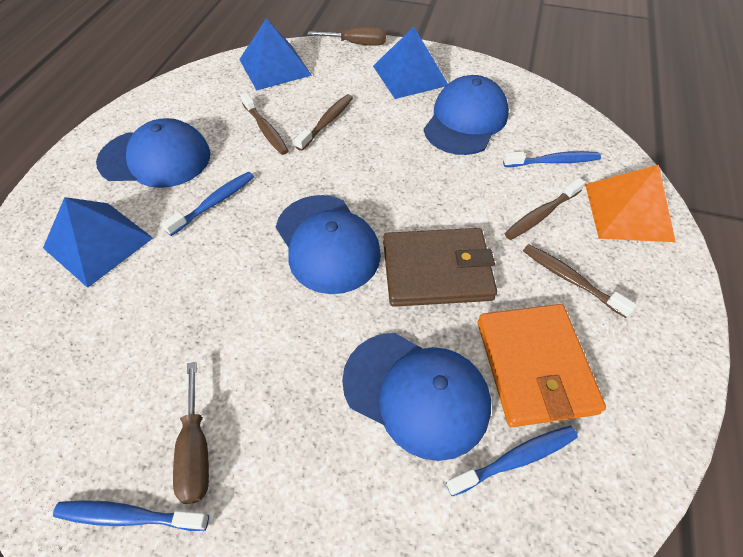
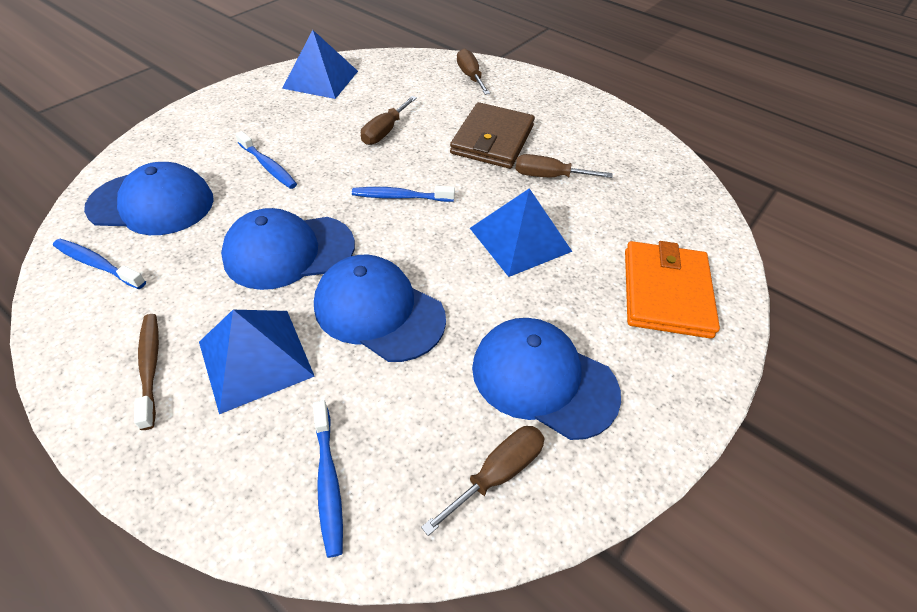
brown screwdriver: [173,362,209,504] [307,27,386,46] = 2 -> [361,96,417,145] [421,426,545,536] [457,49,490,95] [515,154,613,178] = 4
brown toothbrush: [240,92,289,155] [295,94,353,151] [504,178,585,240] [523,244,637,318] = 4 -> [134,314,159,430] = 1
orange pyramid: [585,165,676,242] = 1 -> none = 0

